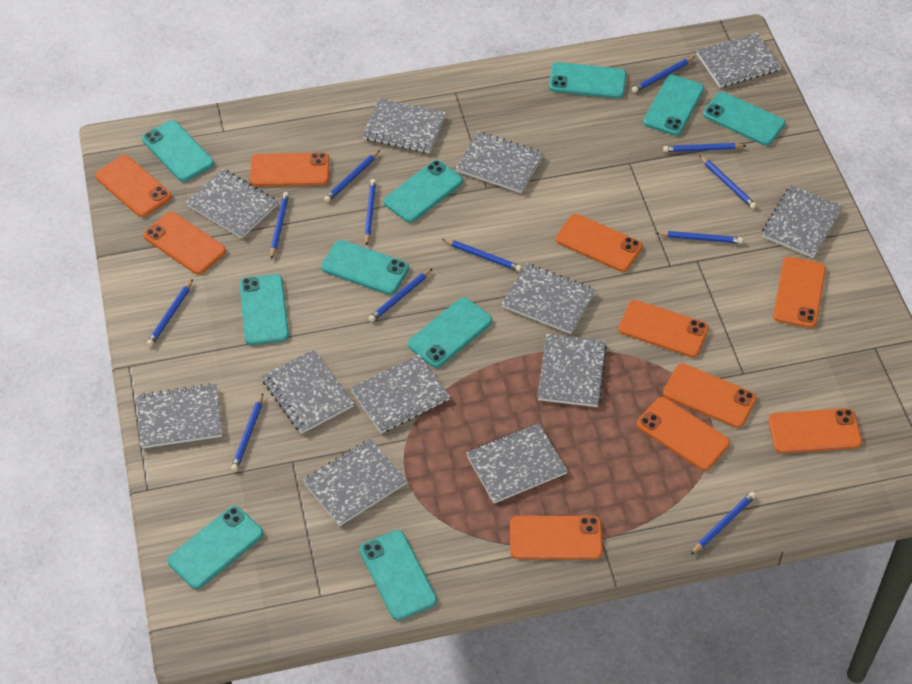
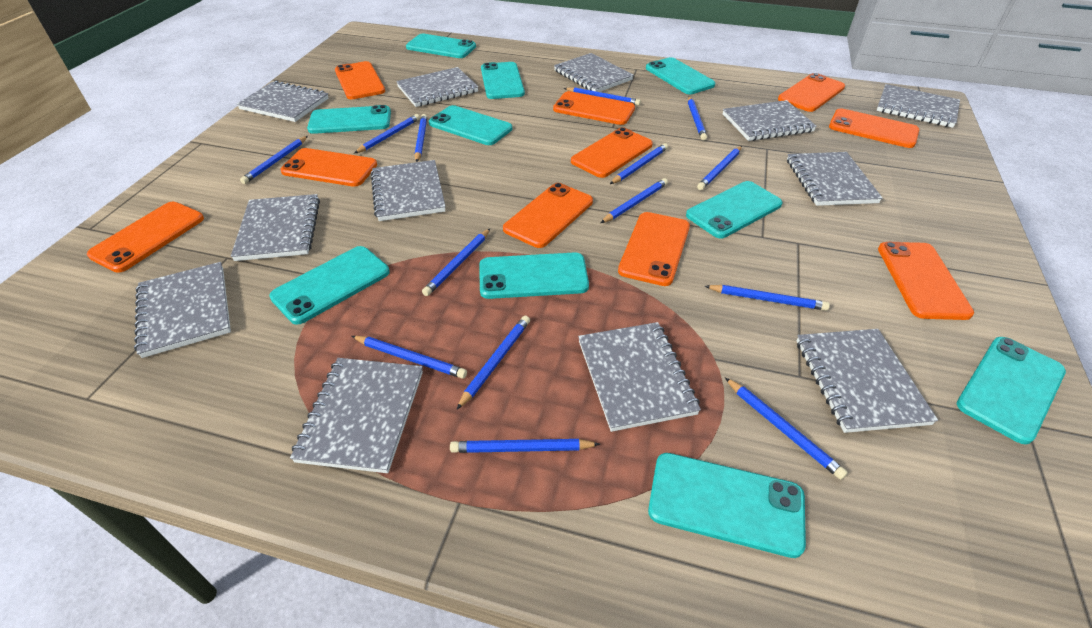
blue pencil: [147,279,193,347] [231,393,263,472] [270,192,289,259] [324,150,380,202] [364,179,376,246] [368,269,432,322] [442,239,522,272] [632,57,695,93] [656,231,743,244] [663,143,747,152] [691,492,756,555] [699,155,757,209] = 12 -> [240,136,308,184] [352,336,467,379] [354,114,420,154] [415,114,427,162] [422,229,490,296] [450,439,600,453] [456,316,530,410] [564,87,641,106] [601,178,668,223] [610,143,668,184] [688,97,707,140] [697,146,742,190] [705,285,830,311] [725,378,848,480] = 14

